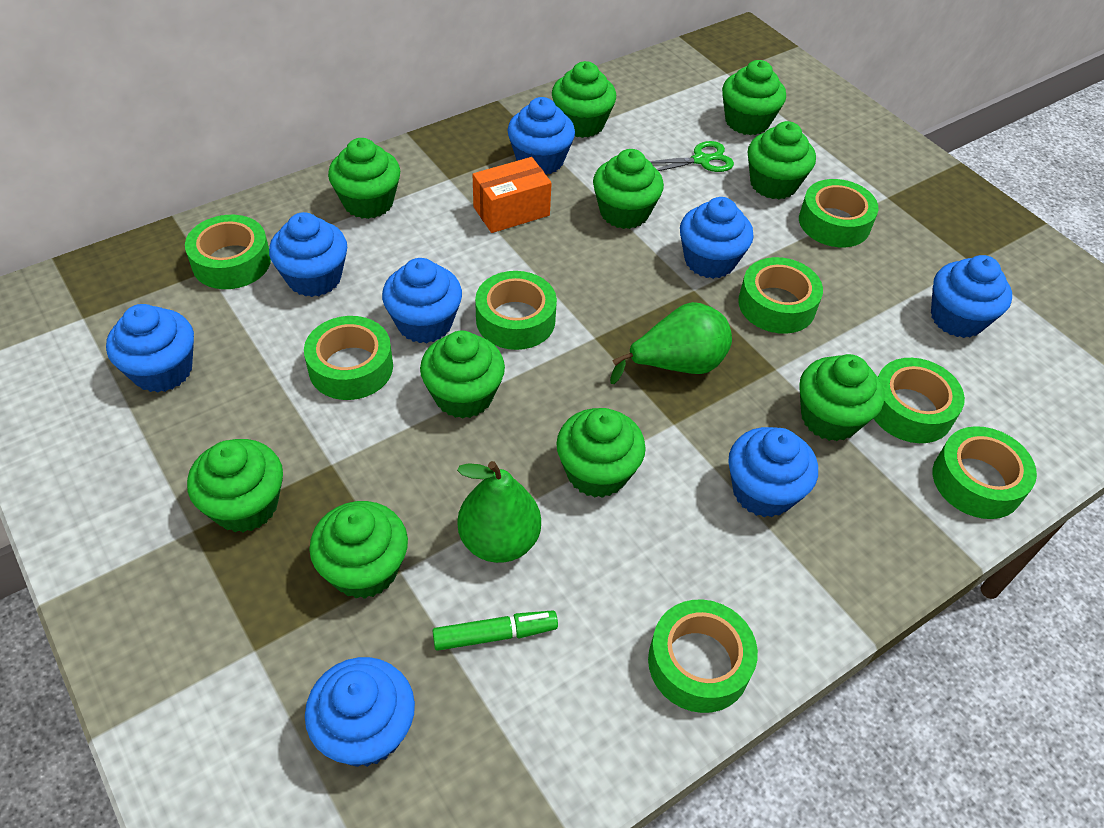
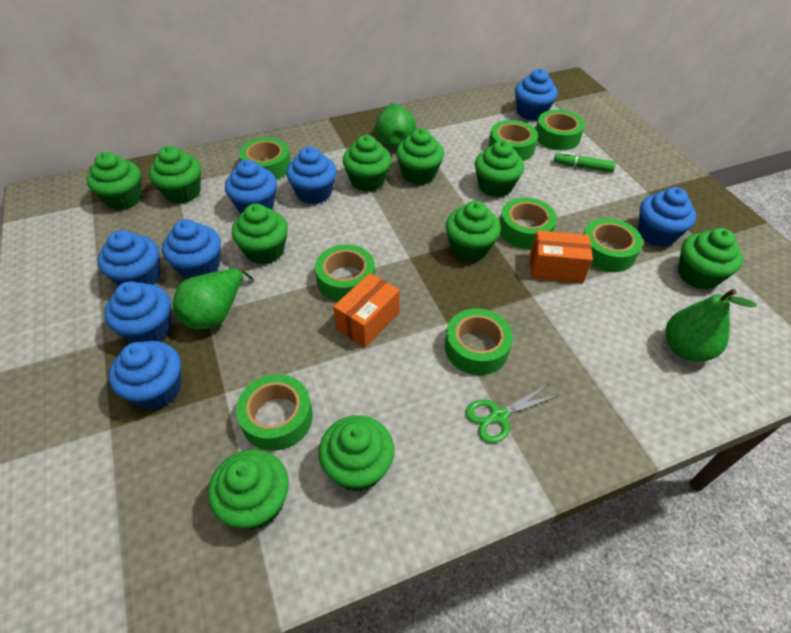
green pear: [457,461,541,563] [610,302,732,384] = 2 -> [173,265,254,330] [376,103,416,148] [666,289,757,362] = 3
orange box: [473,157,552,233] = 1 -> [333,273,400,348] [530,230,593,283] = 2

